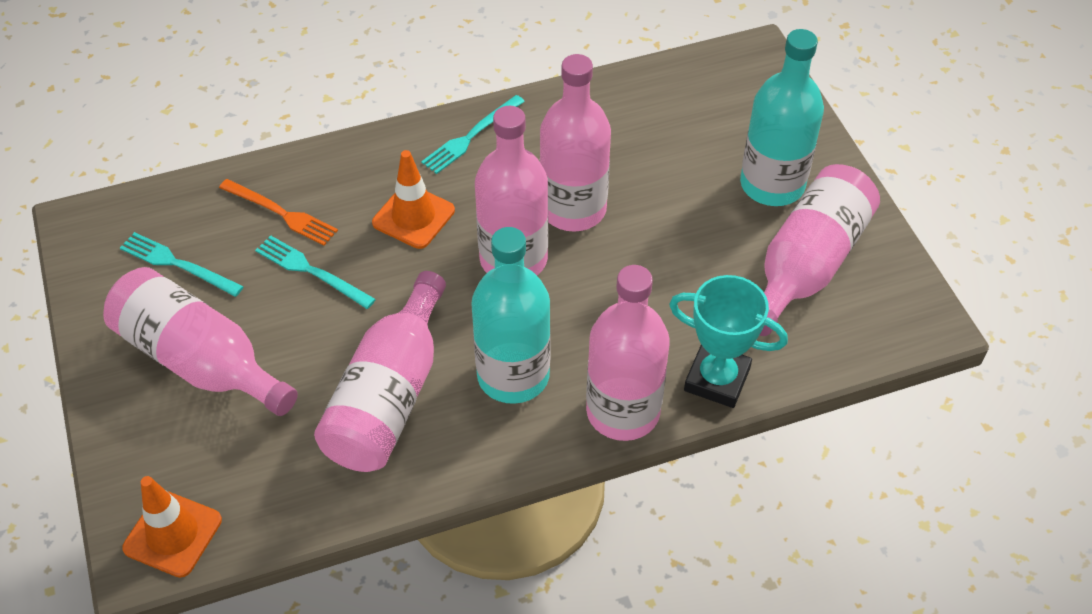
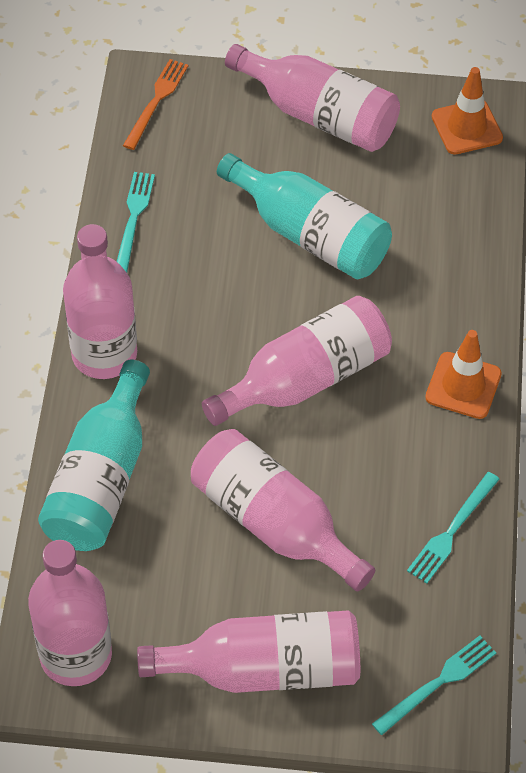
turquoise trophy: [669,275,788,408] = 1 -> none = 0

